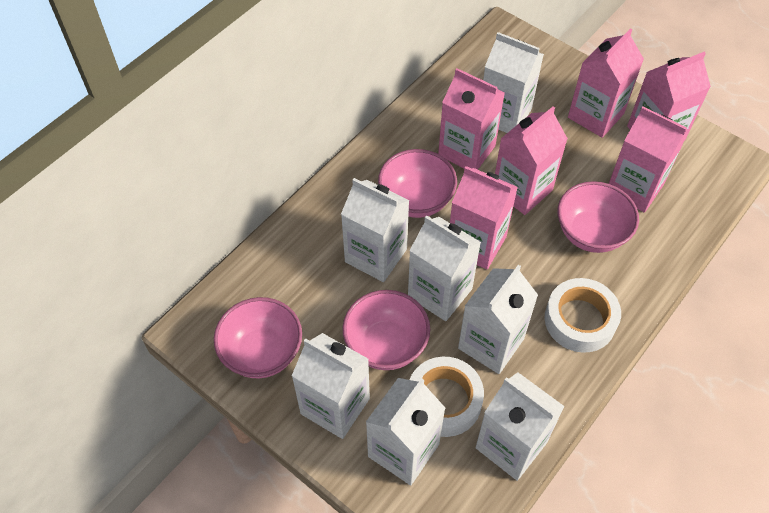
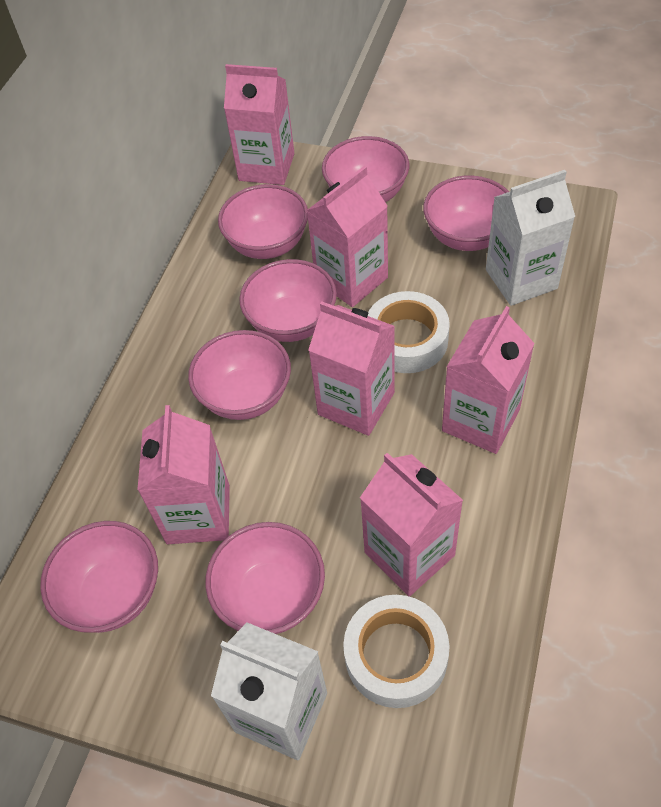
pink bowl: [214,297,302,378] [343,290,430,370] [378,149,457,218] [558,181,639,253] = 4 -> [40,521,158,633] [188,330,291,420] [205,522,325,634] [218,184,308,259] [239,259,337,342] [322,136,409,202] [423,176,509,251] = 7
white carton: [292,333,370,439] [341,178,410,282] [366,378,445,485] [408,215,481,321] [458,265,538,374] [476,373,565,481] [483,32,544,133] = 7 -> [211,623,327,760] [486,170,575,306] = 2

